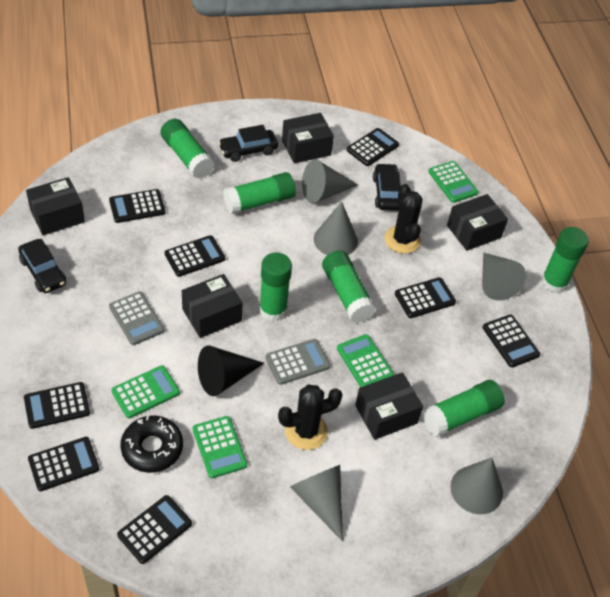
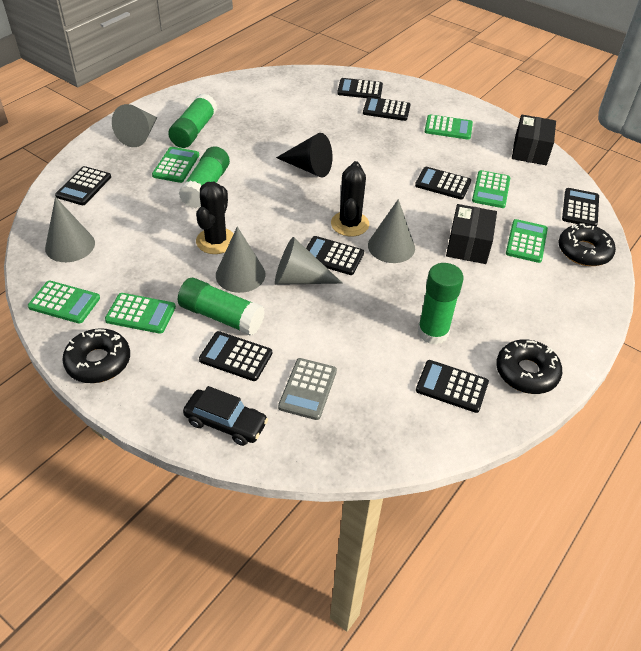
black box: [26,177,85,235] [182,274,242,338] [282,113,334,163] [355,372,423,440] [447,194,508,251] = 5 -> [446,204,497,264] [512,115,556,165] = 2
black car: [18,239,66,293] [218,125,278,162] [373,163,401,211] = 3 -> [183,386,268,446] = 1
black donut: [120,416,183,473] = 1 -> [62,328,130,383] [496,339,562,394] [558,223,616,266] = 3
green calculator: [111,365,180,419] [193,416,247,478] [337,334,394,387] [428,161,479,203] = 4 -> [28,281,100,324] [105,293,176,334] [152,147,199,183] [425,114,473,140] [472,170,510,208] [506,219,548,263] = 6
green glue stick: [161,119,215,179] [223,172,296,214] [259,252,292,321] [322,250,376,323] [422,380,505,437] [541,227,589,293] = 6 -> [168,94,217,148] [178,278,265,336] [179,146,230,208] [418,263,464,345] = 4
grey calculator: [109,292,164,345] [266,339,330,385] = 2 -> [278,358,337,420] = 1

